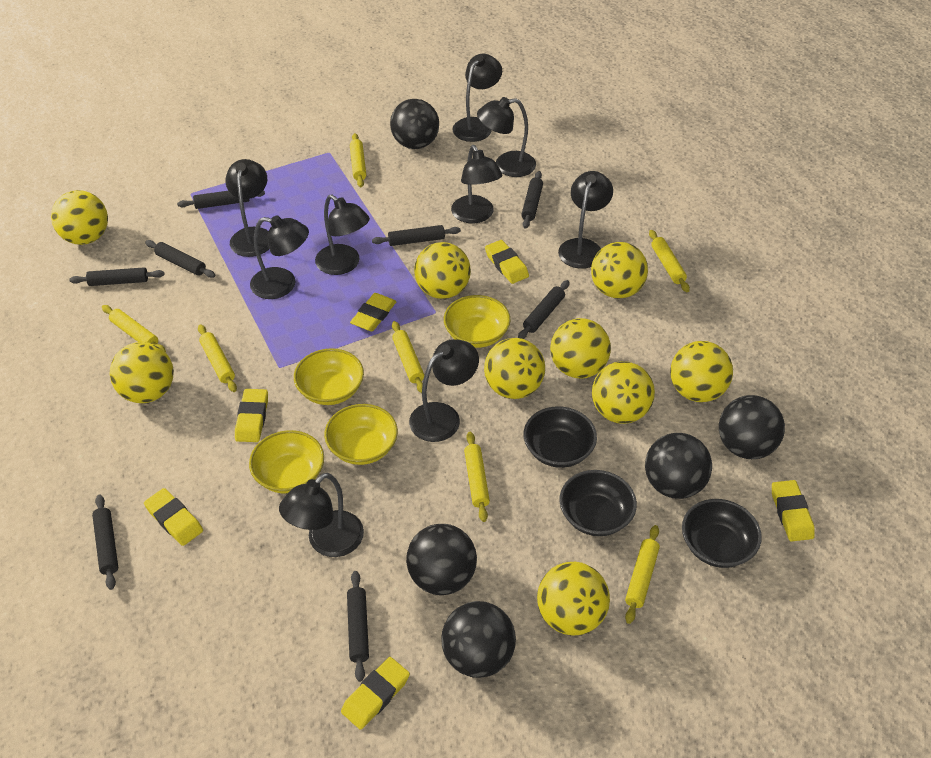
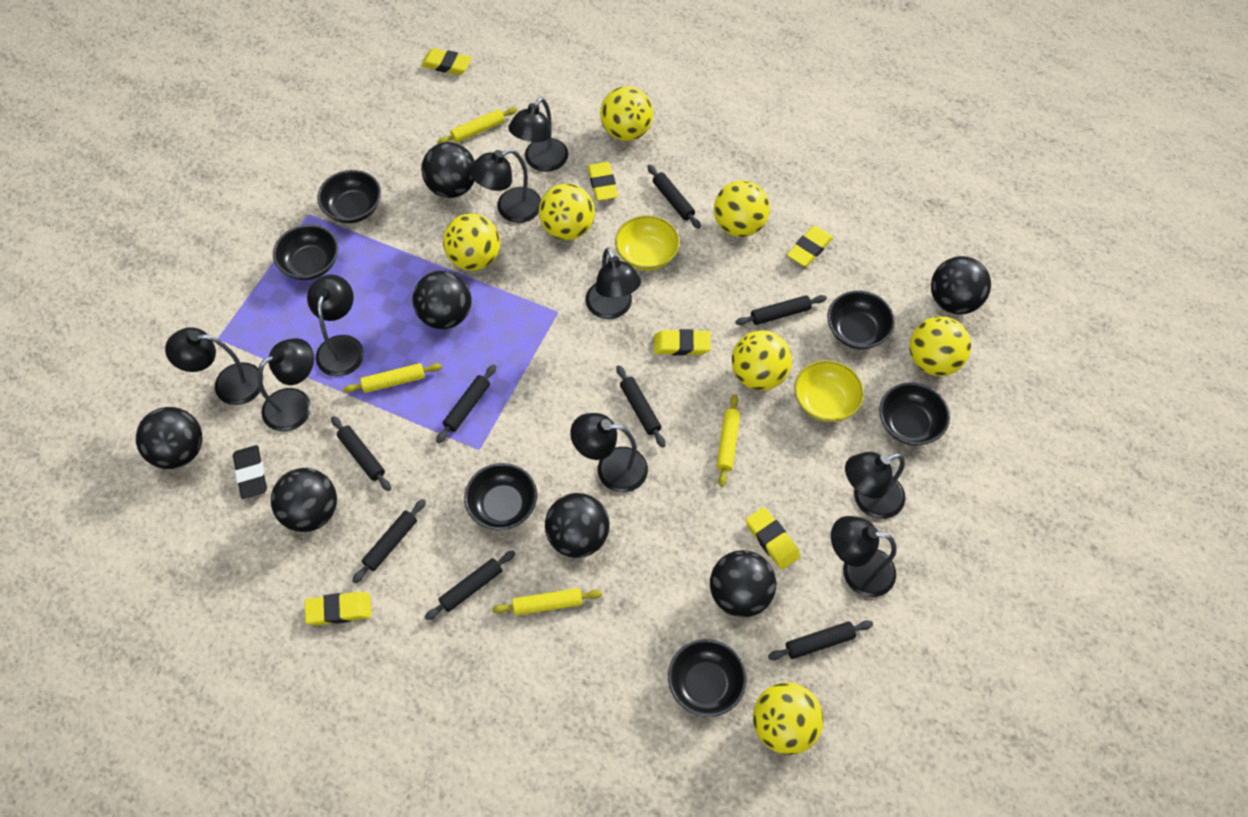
black ball: [390,99,439,149] [406,524,477,595] [441,601,516,678] [645,433,712,499] [719,395,785,459] = 5 -> [136,407,202,469] [271,468,337,532] [413,271,471,329] [421,142,475,198] [545,493,610,558] [710,550,776,617] [931,256,991,315] = 7
black bowl: [523,406,597,468] [559,470,637,536] [682,499,762,568] = 3 -> [273,224,339,280] [317,170,381,223] [464,463,537,530] [668,639,747,717] [827,291,895,349] [879,382,950,445] = 6
black eraser: none = 0 -> [233,445,267,499] = 1
yellow ball: [51,190,108,245] [110,342,174,403] [414,242,471,299] [484,338,545,399] [537,562,610,635] [550,318,611,378] [591,242,648,298] [592,361,655,424] [670,341,733,402] = 9 -> [443,213,500,271] [539,183,595,240] [600,86,653,141] [714,180,770,237] [732,330,792,390] [753,682,824,755] [909,316,971,376] = 7
yellow bowl: [249,430,324,493] [294,348,364,405] [324,404,398,465] [444,295,511,348] = 4 -> [615,215,680,271] [794,360,864,422] = 2
yellow rolling pin: [102,305,166,352] [198,324,237,392] [350,133,366,187] [392,321,424,393] [464,432,490,522] [625,525,660,624] [649,230,690,292] = 7 -> [343,363,442,393] [437,107,517,144] [492,588,602,615] [716,394,740,487] = 4

